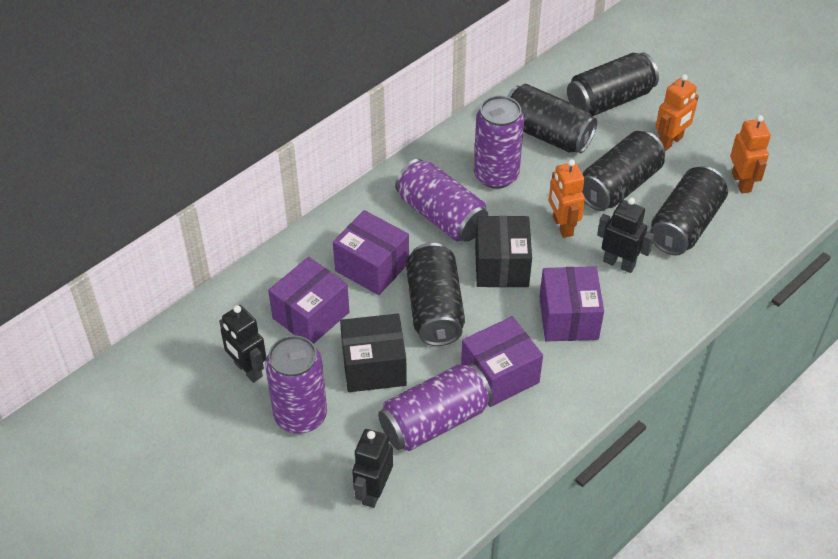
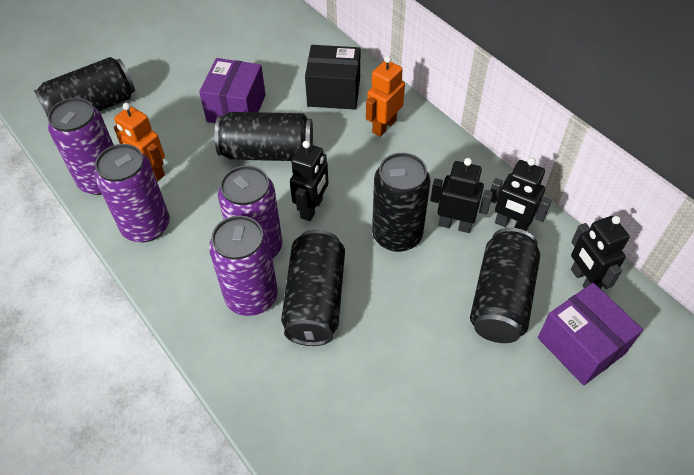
black box: [340,314,407,392] [475,216,532,287] = 2 -> [305,45,360,110] = 1
black robot: [219,305,267,383] [352,429,393,508] [597,197,654,273] = 3 -> [290,140,328,221] [430,158,493,233] [490,158,552,231] [571,216,630,289] = 4
orange robot: [549,159,585,238] [656,74,699,151] [730,115,771,193] = 3 -> [114,103,165,181] [366,56,405,137] = 2
purple box: [268,257,350,344] [333,210,409,295] [461,316,543,407] [539,266,604,341] = 4 -> [199,58,266,123] [538,283,643,386] = 2

